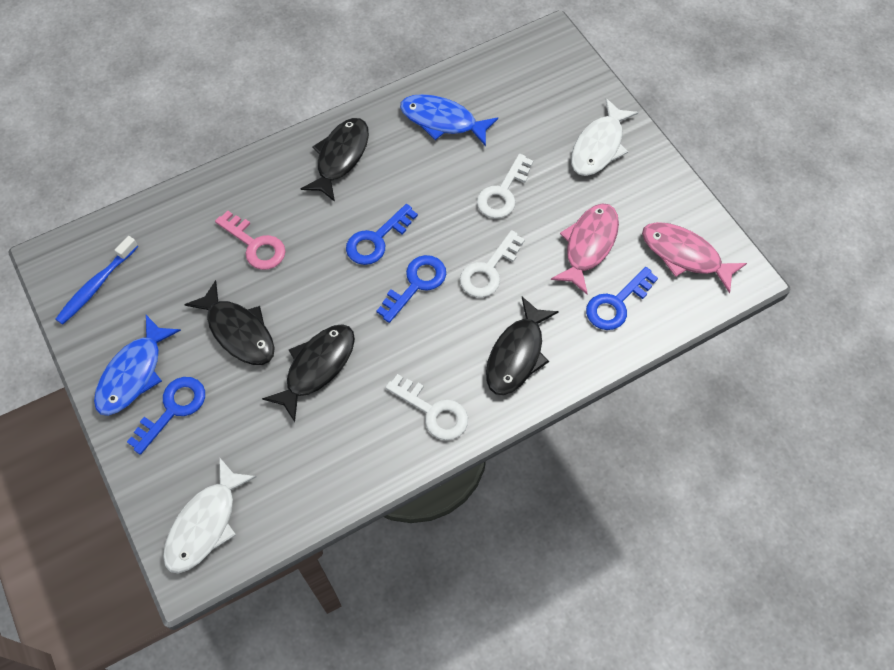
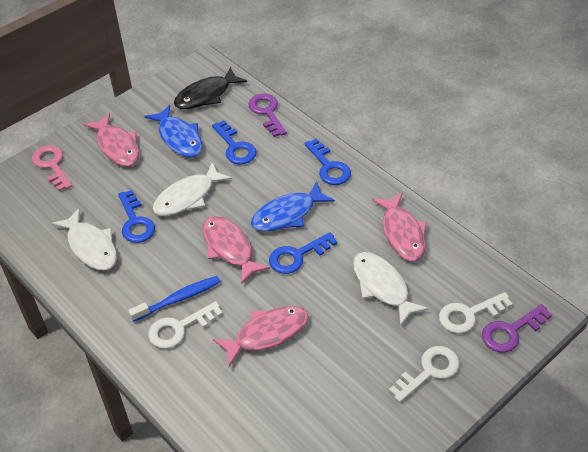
black fish: [184,280,275,365] [262,324,355,422] [301,118,369,202] [486,297,559,395] = 4 -> [174,67,247,109] = 1
pink fish: [551,203,619,294] [642,222,747,293] = 2 -> [83,113,139,166] [203,216,270,285] [213,306,309,367] [372,192,427,261] = 4
purple key: none = 0 -> [248,94,287,137] [482,304,552,353] = 2
white fish: [163,457,257,574] [571,98,639,176] = 2 -> [51,208,117,270] [153,162,232,216] [353,252,429,326] = 3

